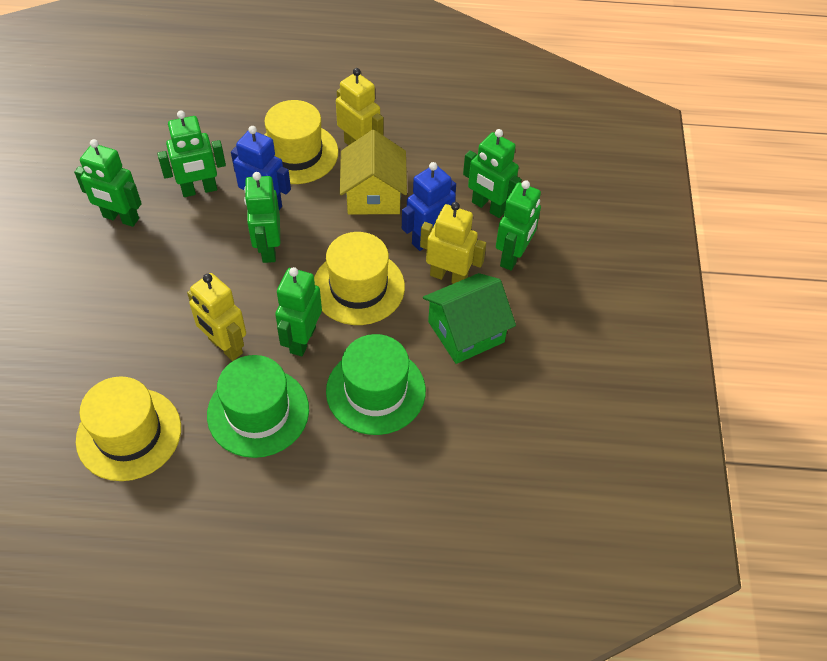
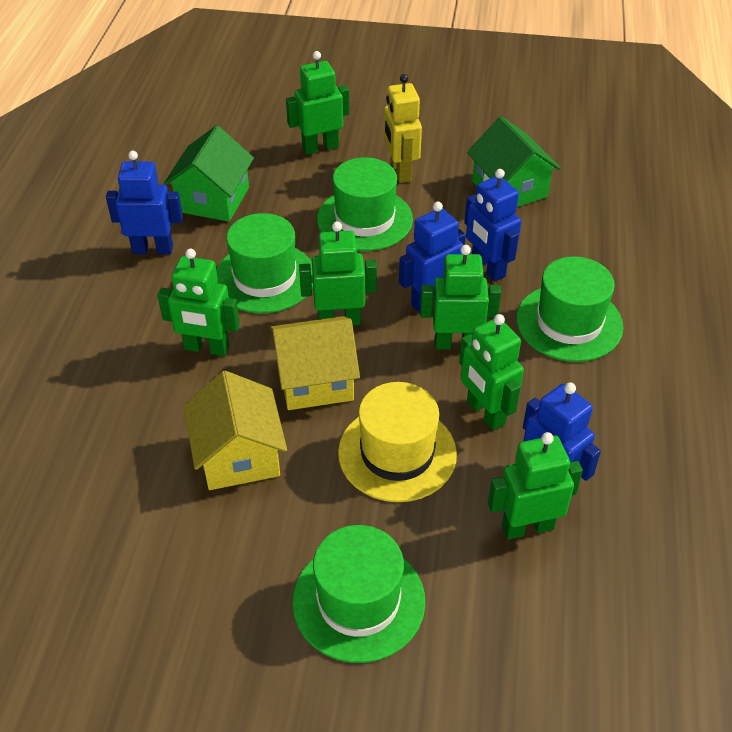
blue robot: [231,126,291,210] [402,162,456,251] = 2 -> [106,151,183,254] [399,202,466,313] [464,169,521,281] [523,382,601,481] = 4
green hat: [207,355,309,458] [326,334,426,435] = 2 -> [216,213,313,314] [292,525,425,663] [317,157,413,251] [516,256,623,362] = 4
green house: [423,273,516,364] = 1 -> [163,125,254,222] [467,116,561,207] = 2
yellow hat: [76,376,181,481] [264,100,339,184] [314,232,405,325] = 3 -> [338,382,457,502] = 1
yellow house: [340,130,407,214] = 1 -> [184,371,287,490] [270,316,360,410] = 2
yellow robot: [187,273,246,361] [336,68,384,145] [420,202,486,284] = 3 -> [384,74,422,183] = 1

